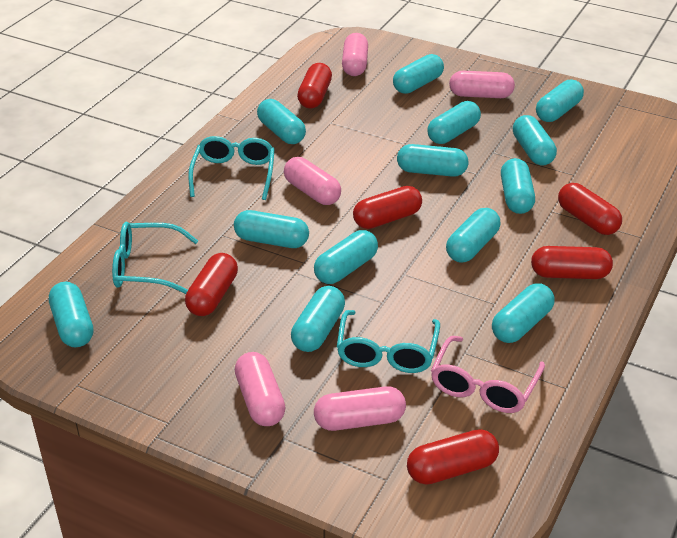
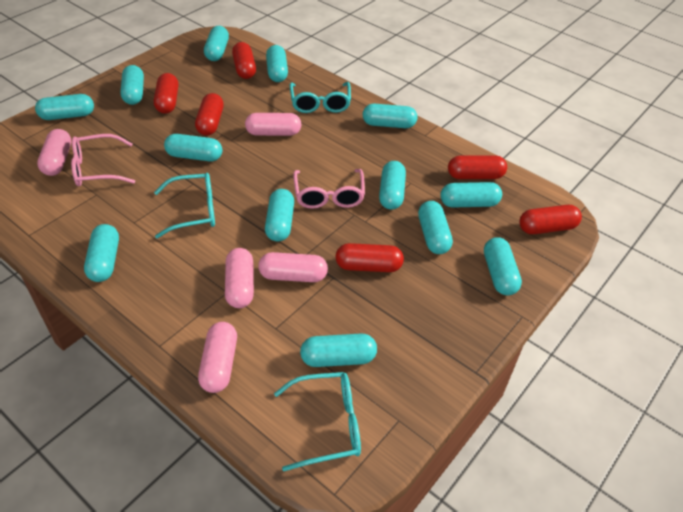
pink glasses: [431,336,545,413] = 1 -> [71,134,135,186] [293,169,365,209] = 2

